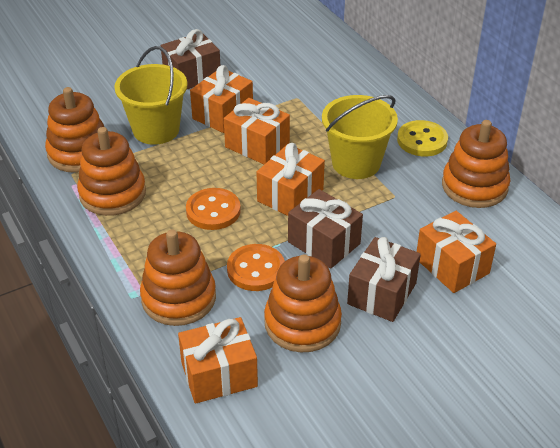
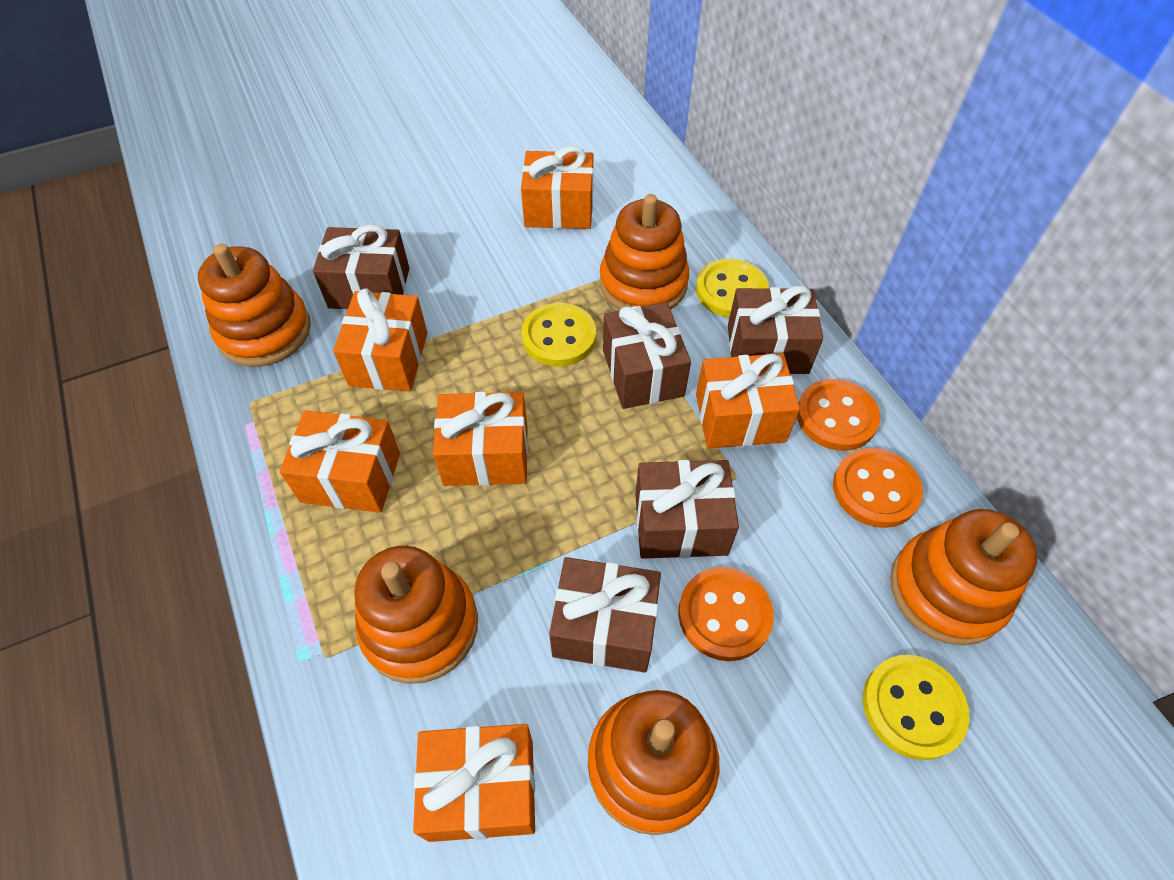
brown gift: [161,29,220,90] [288,189,363,269] [347,237,421,322] = 3 -> [313,225,409,309] [549,557,661,672] [603,302,691,409] [635,460,739,559] [728,286,823,374] = 5
orange button: [186,188,241,230] [227,244,285,291] = 2 -> [678,567,774,661] [797,379,880,451] [833,448,923,528] = 3
orange gift: [178,317,258,404] [190,65,253,133] [224,98,290,164] [257,143,325,216] [417,211,496,293] = 5 -> [280,411,400,513] [333,288,427,392] [413,724,535,842] [433,392,528,486] [521,146,593,229] [696,353,800,449] = 6
yellow bucket: [114,46,188,145] [322,95,398,179] = 2 -> none = 0
yellow button: [397,120,448,156] = 1 -> [521,303,596,367] [696,259,769,317] [863,655,970,760] = 3

